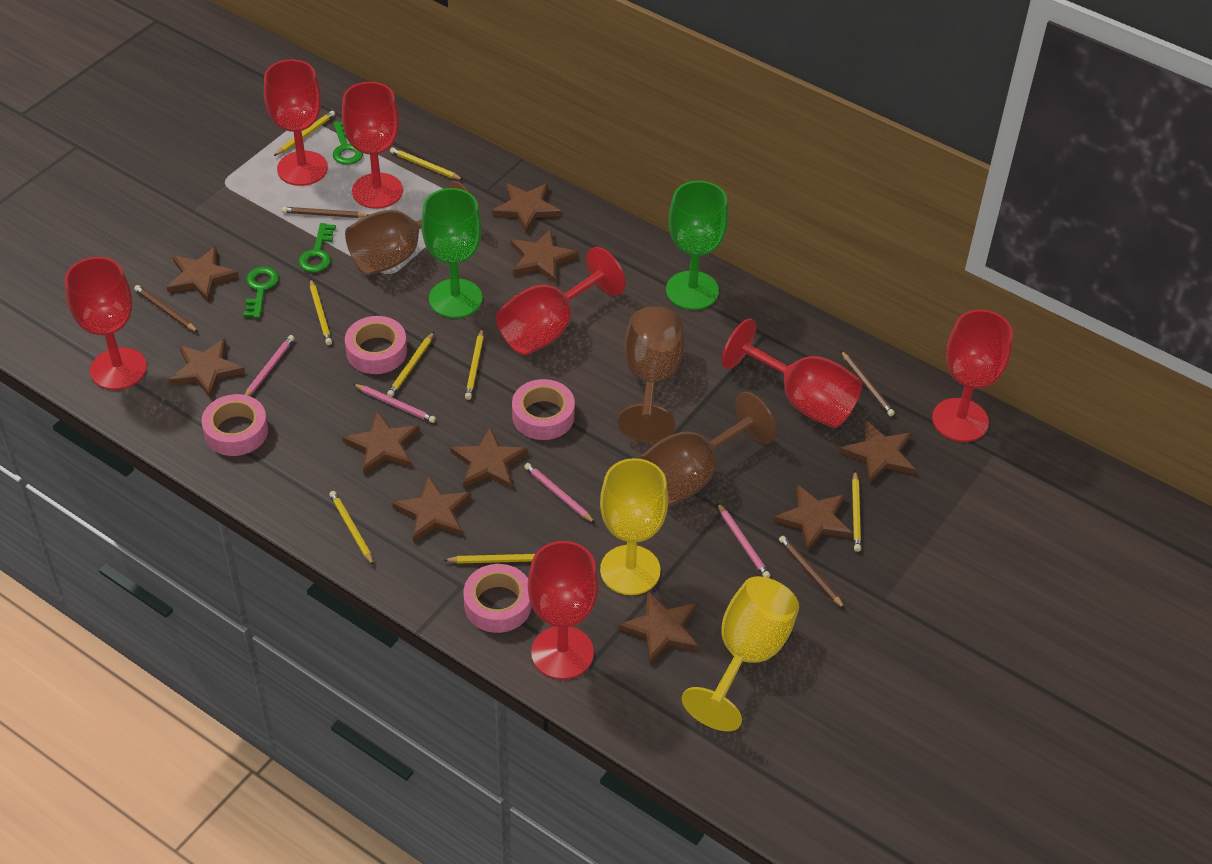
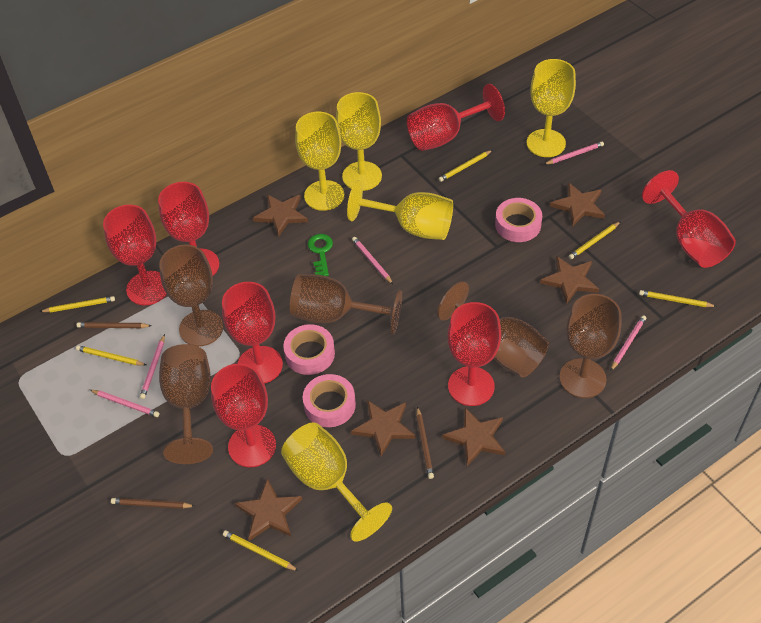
brown goblet: [345,181,468,275] [618,306,684,442] [638,392,776,506] = 3 -> [159,244,223,346] [159,344,213,464] [290,274,402,335] [437,281,549,377] [559,294,622,398] = 5
brown pencil: [134,285,198,332] [282,207,368,218] [779,536,845,609] [841,351,895,416] = 4 -> [77,322,152,328] [111,498,195,509] [416,406,434,479] = 3
brown star: [167,247,239,302] [168,339,245,398] [342,411,419,474] [392,476,471,543] [450,427,528,489] [492,183,561,233] [511,229,579,283] [618,590,699,664] [773,484,853,552] [839,420,915,484] = 10 -> [235,478,302,541] [253,194,308,237] [351,400,415,456] [442,408,505,466] [540,256,599,304] [550,183,605,227] = 6
green goblet: [421,188,482,318] [666,181,728,310] = 2 -> none = 0
green key: [243,267,279,318] [298,223,336,273] [333,121,363,165] = 3 -> [308,234,333,276] = 1
pink pencil: [245,335,295,396] [353,384,436,423] [524,463,595,523] [717,503,770,578] = 4 -> [90,390,159,417] [140,334,165,399] [352,237,393,284] [544,141,604,165] [611,315,646,371] = 5
pink tape: [201,394,268,456] [345,316,407,374] [463,564,532,633] [512,379,575,440] = 4 -> [283,324,335,375] [303,374,356,427] [495,198,542,242] = 3
yellow goblet: [600,458,668,595] [681,576,799,731] = 2 -> [281,422,392,542] [295,112,344,211] [336,92,382,191] [347,180,453,240] [527,59,576,157] = 5
yellow pencil: [274,111,335,156] [310,279,332,345] [329,491,374,566] [387,332,434,397] [390,147,463,180] [444,554,535,564] [465,328,484,400] [852,471,861,552] = 8 -> [40,296,115,312] [76,345,146,366] [223,530,298,571] [438,150,492,182] [569,221,621,259] [639,290,717,307] = 6

